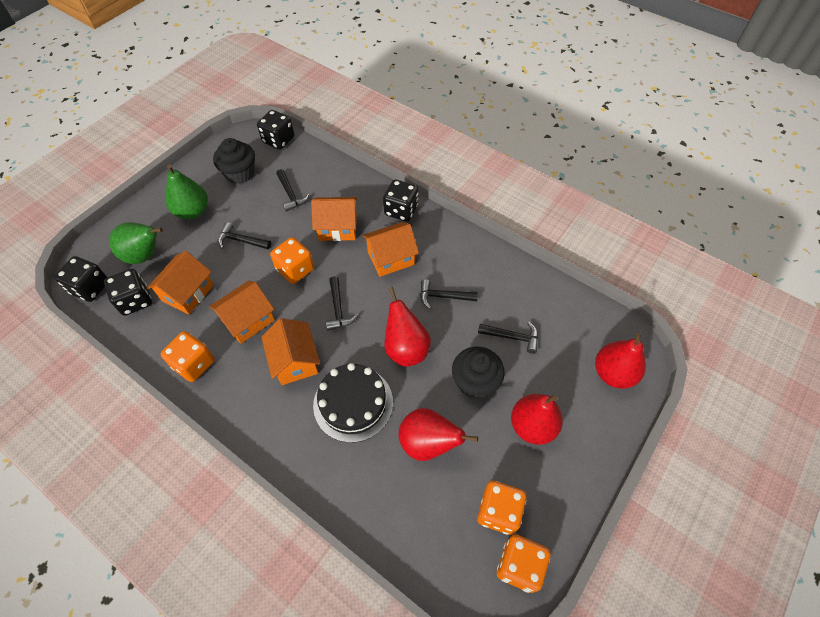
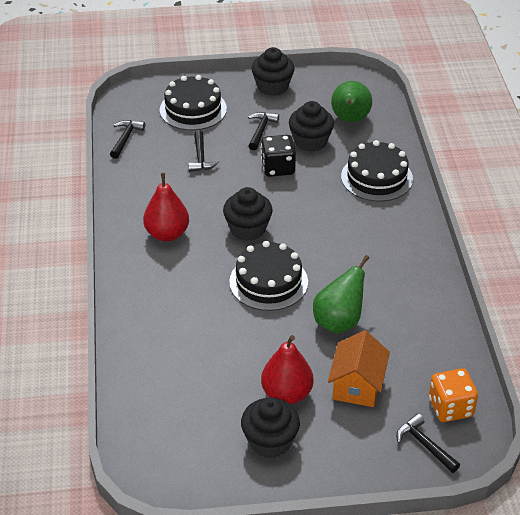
black cake: [313,363,393,443] = 1 -> [160,75,227,130] [229,241,308,311] [341,140,413,201] = 3
black cupcake: [213,138,255,184] [452,347,505,399] = 2 -> [223,187,273,241] [241,397,300,458] [251,47,295,96] [289,101,334,152] = 4
black dice: [54,256,108,302] [104,269,152,316] [257,110,295,150] [383,180,419,222] = 4 -> [261,135,296,177] = 1
black hammer: [217,222,271,249] [276,169,309,212] [326,276,358,330] [420,279,478,309] [478,322,538,354] = 5 -> [110,120,145,159] [188,131,219,172] [248,112,279,150] [396,414,460,473] = 4
orange dice: [161,331,215,382] [270,237,314,284] [477,481,526,535] [497,534,551,593] = 4 -> [429,368,478,422] = 1
orange house: [147,251,213,315] [209,281,275,344] [262,318,320,385] [311,197,357,241] [362,222,419,277] = 5 -> [328,330,390,407] = 1
red pear: [384,287,431,367] [398,408,478,461] [511,394,563,445] [595,333,646,389] = 4 -> [143,173,189,241] [261,335,314,404] = 2

